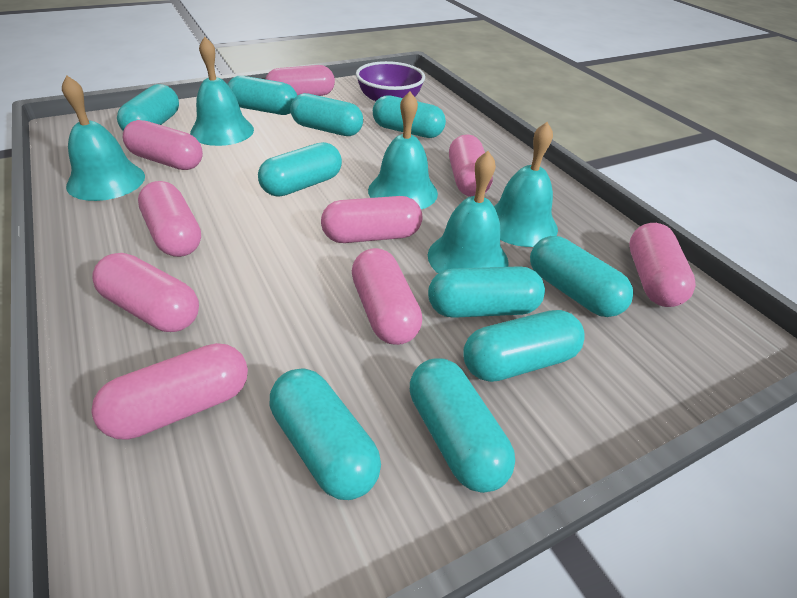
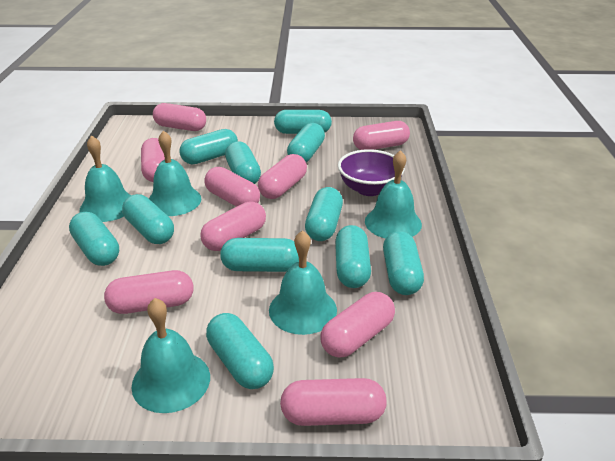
turquoise capsule: [117,84,179,131] [227,76,297,115] [258,142,342,197] [270,368,381,500] [290,93,363,136] [373,95,446,138] [410,358,515,493] [428,266,545,318] [463,310,585,382] [530,236,633,317] = 10 -> [69,212,119,266] [122,194,174,244] [180,129,238,164] [206,313,274,389] [220,238,299,272] [225,141,261,184] [274,110,332,134] [287,123,325,162] [305,187,343,241] [335,225,371,288] [383,231,424,295] = 11

